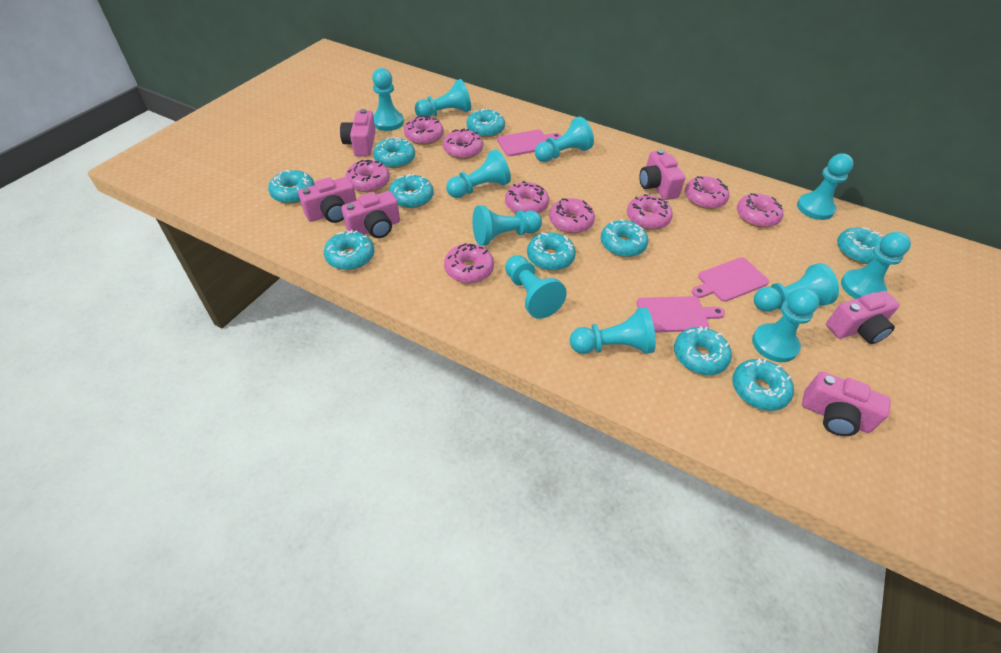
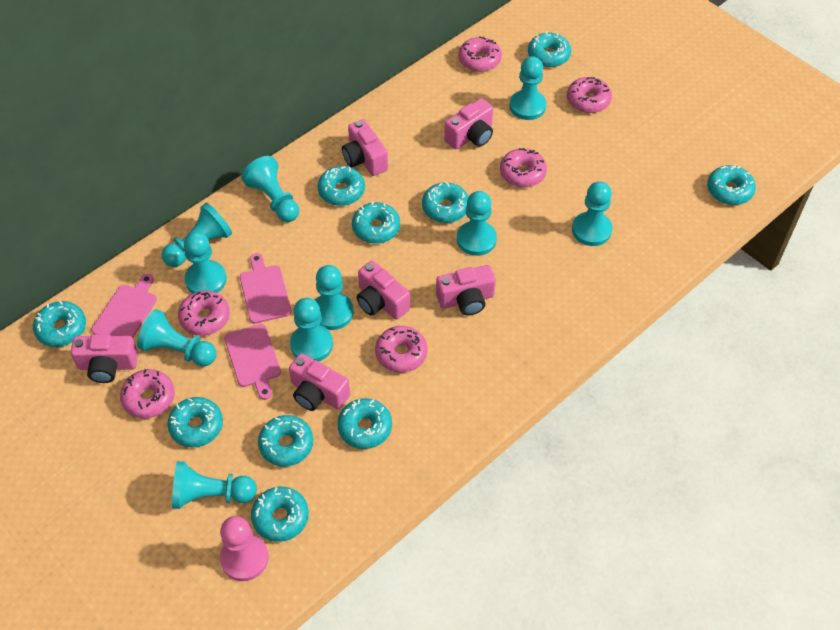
pink donut: [345,160,390,192] [404,115,444,145] [443,128,483,159] [444,243,494,283] [505,181,549,214] [549,198,595,233] [627,194,673,230] [685,176,729,209] [737,193,783,228] = 9 -> [120,369,175,419] [178,290,230,336] [375,326,427,373] [458,37,502,72] [500,148,547,187] [567,77,612,113] = 6
pink pawn: none = 0 -> [220,516,269,581] = 1
turquoise pawn: [372,68,404,131] [415,79,471,117] [446,149,511,198] [472,205,542,246] [505,255,567,319] [535,117,594,162] [570,307,656,354] [752,288,819,362] [754,263,839,312] [797,153,854,220] [841,232,911,299] = 11 -> [137,309,216,366] [162,203,232,267] [172,461,257,509] [184,232,227,294] [241,156,299,222] [290,298,333,361] [315,265,354,330] [457,191,497,256] [509,56,546,120] [572,181,612,246] = 10

